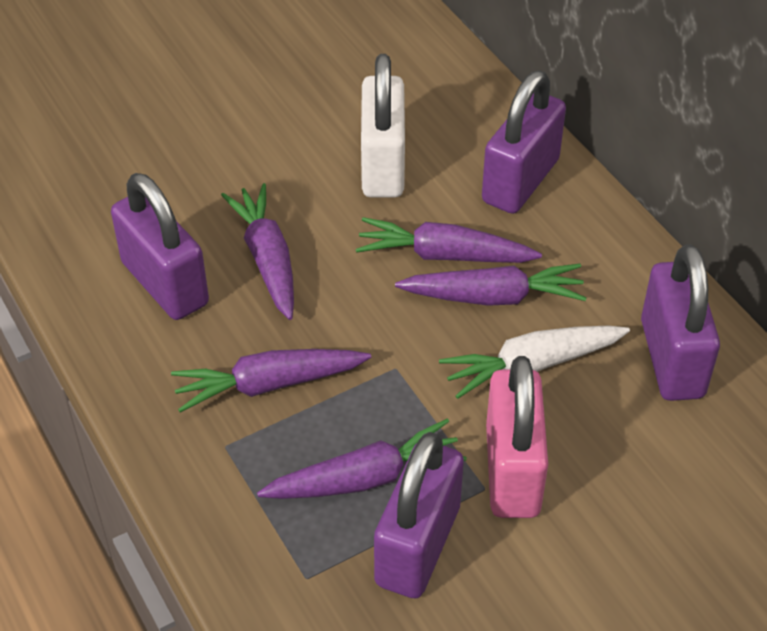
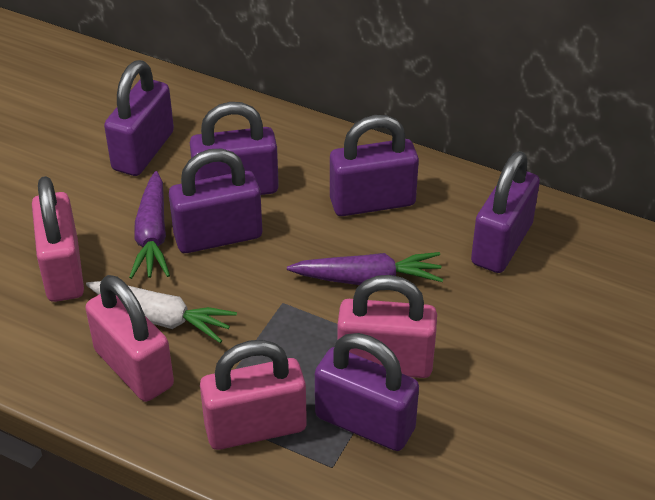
pink padlock: [486,356,548,518] = 1 -> [32,176,84,302] [85,275,174,402] [200,340,307,450] [337,275,437,378] = 4
purple carrot: [171,349,371,412] [221,183,294,320] [257,418,466,499] [356,217,542,263] [395,264,587,306] = 5 -> [129,171,170,279] [287,252,443,285] = 2
purple padlock: [111,173,209,320] [374,432,464,598] [482,71,566,214] [641,244,720,401] = 4 -> [104,60,174,176] [169,149,262,253] [190,102,279,195] [315,333,419,451] [330,115,419,216] [471,151,540,273] = 6
white padlock: [361,54,405,197] = 1 -> none = 0

